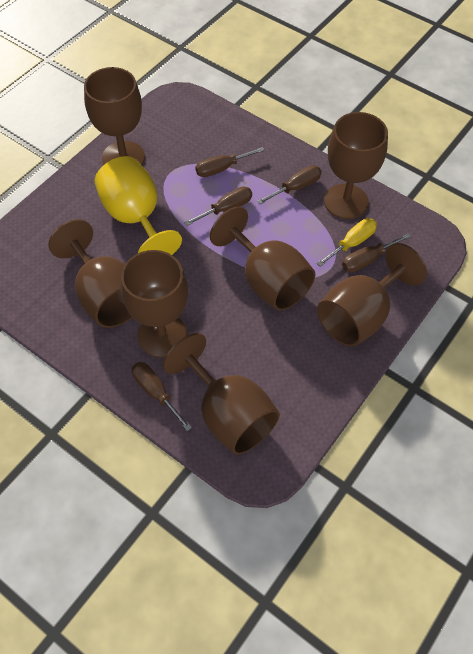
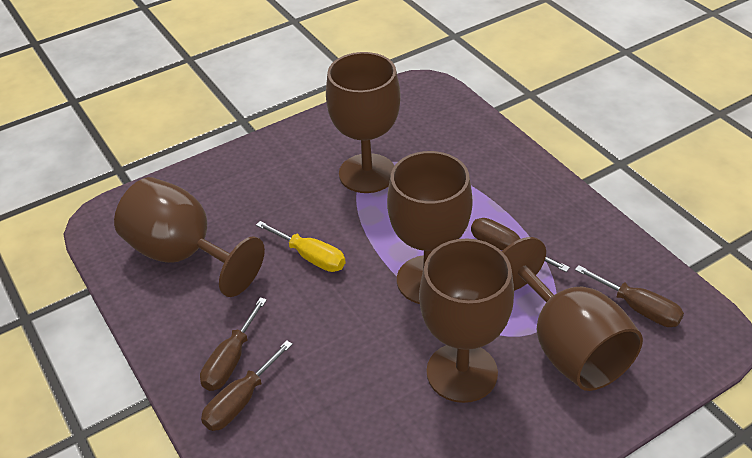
brown goblet: [48,219,133,328] [84,67,145,165] [121,250,188,358] [163,333,280,455] [210,206,315,310] [317,243,427,346] [324,112,388,219] = 7 -> [114,177,265,297] [326,52,401,193] [387,151,472,304] [419,238,514,403] [502,237,643,391] = 5
brown screwdriver: [132,362,192,431] [184,186,252,226] [195,147,265,177] [257,165,322,204] [342,233,411,272] = 5 -> [200,297,267,391] [201,340,293,431] [471,218,570,272] [575,265,684,327] = 4
yellow goblet: [94,156,182,255] = 1 -> none = 0

